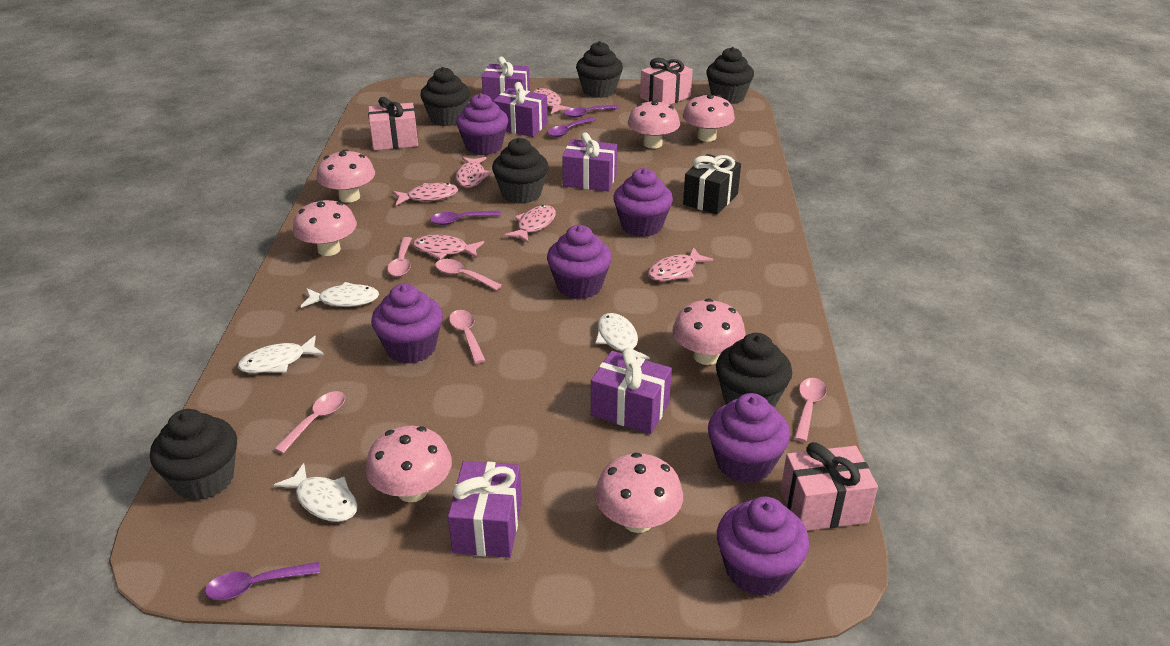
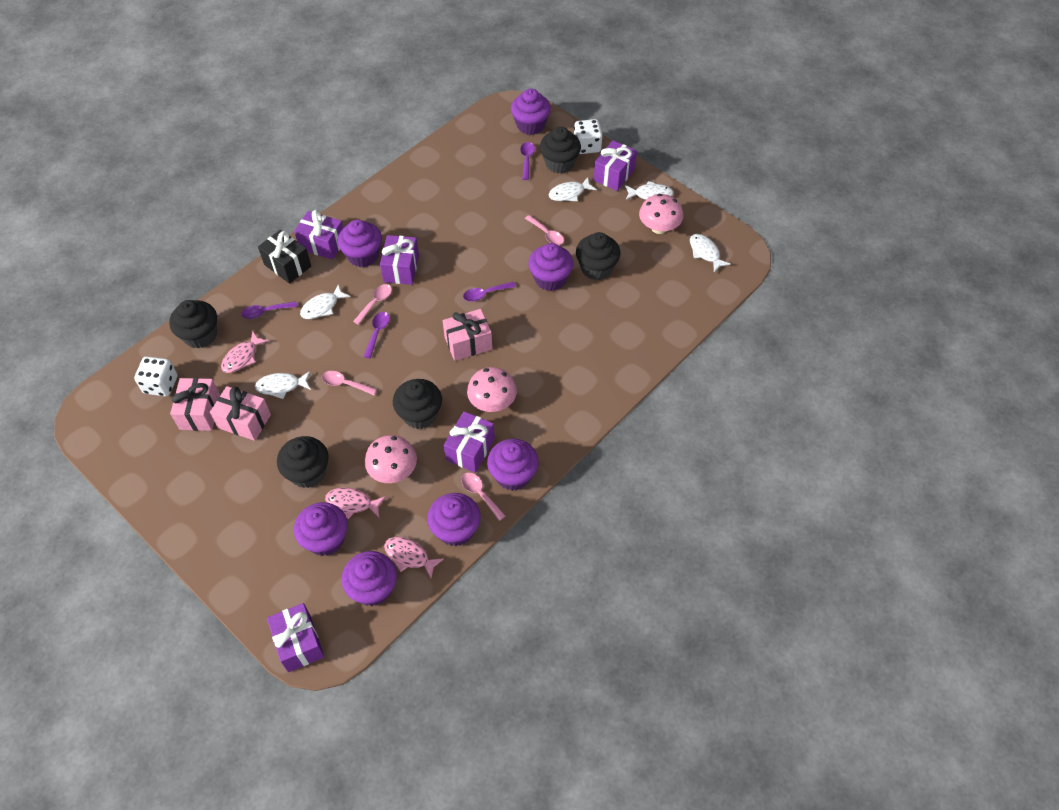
black cupcake: [150,409,237,500] [420,67,470,126] [492,138,549,204] [576,41,623,98] [706,47,754,104] [716,333,792,408] = 6 -> [169,300,217,348] [277,436,329,488] [393,379,442,429] [540,127,581,174] [576,232,621,280] = 5
pink fish: [392,183,458,205] [413,235,484,259] [456,157,492,188] [504,205,556,243] [533,88,570,114] [648,247,713,281] = 6 -> [221,331,269,373] [325,487,386,519] [384,537,444,578] = 3
pink mushroom: [293,199,357,256] [317,149,375,202] [365,426,452,502] [595,453,683,533] [627,100,680,149] [672,298,745,365] [683,94,735,142] = 7 -> [365,435,417,483] [467,367,517,412] [639,194,683,234] = 3
pink spoon: [274,391,345,454] [387,237,412,277] [435,259,502,290] [449,310,486,364] [794,378,827,442] = 5 -> [322,371,377,395] [353,284,392,325] [461,473,505,521] [525,215,564,245] = 4
purple cupcake: [371,283,443,364] [456,93,508,155] [547,225,612,299] [613,168,673,237] [708,393,790,484] [717,496,809,596] = 6 -> [294,502,348,556] [338,220,382,267] [342,551,397,606] [427,493,481,546] [487,439,539,491] [511,88,551,135] [528,243,573,291] = 7
white dice: none = 0 -> [134,356,178,397] [574,119,603,154] = 2
white fish: [238,336,324,373] [274,463,358,522] [301,282,379,308] [595,313,650,359] = 4 -> [255,371,311,399] [300,284,351,319] [548,177,597,201] [625,181,673,200] [690,234,731,272] = 5

